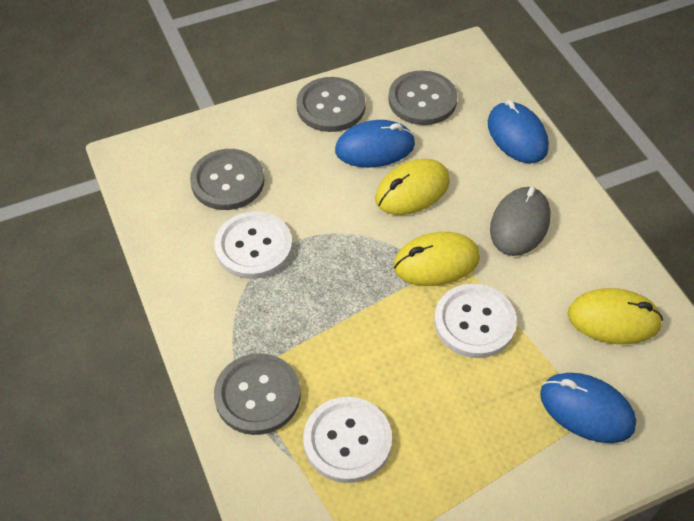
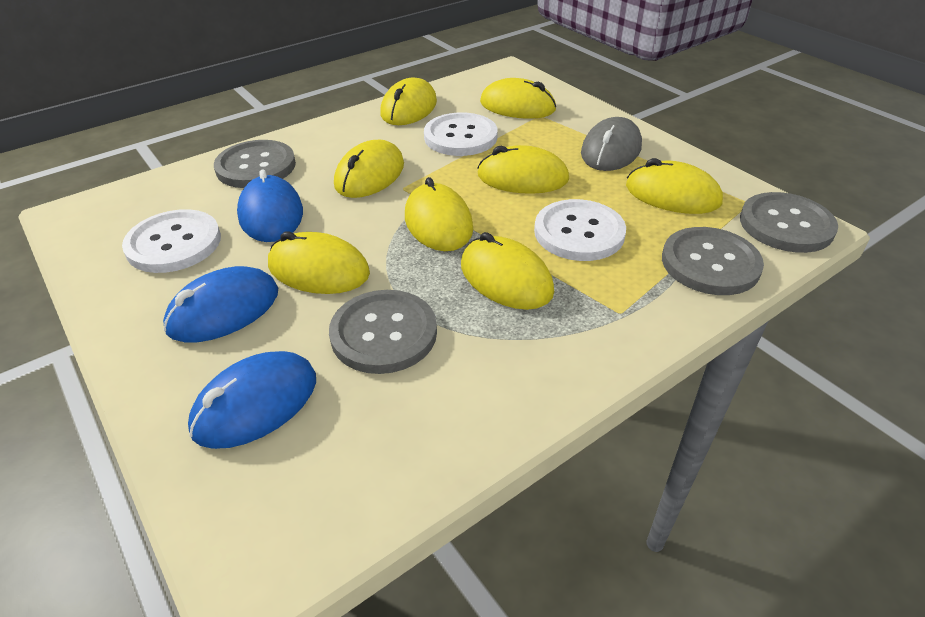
yellow mouse: [375,159,450,215] [393,232,480,286] [568,288,663,344] = 3 -> [268,232,370,294] [334,140,404,198] [380,77,437,125] [405,177,473,251] [461,232,554,310] [477,145,569,194] [480,78,556,119] [626,158,723,214] = 8

